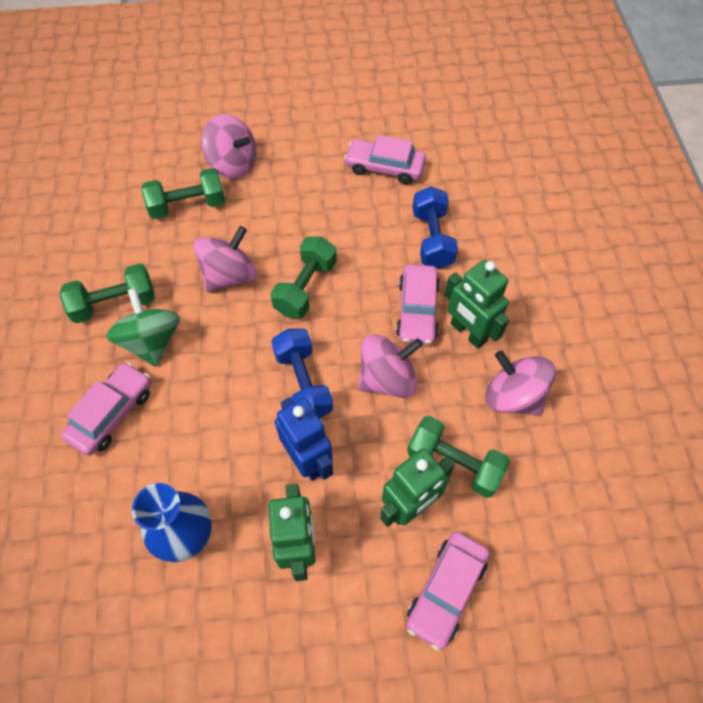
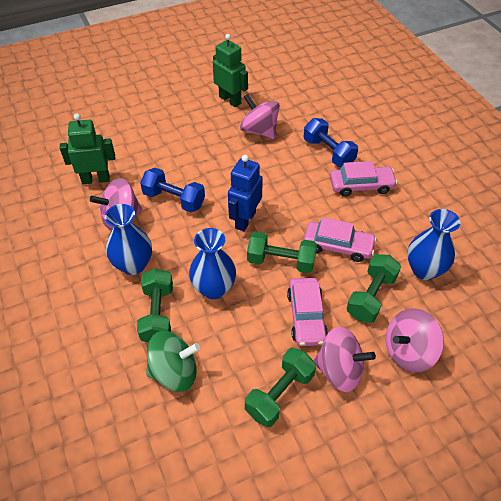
blue vase: [132,483,212,562] = 1 -> [105,204,152,275] [189,228,236,299] [407,209,460,280] = 3
green robot: [268,484,315,581] [380,448,455,527] [444,260,509,349] = 3 -> [60,113,115,184] [213,34,248,107] = 2
pink car: [61,362,151,456] [344,135,426,184] [396,264,440,345] [406,532,490,651] = 4 -> [287,278,328,346] [304,217,377,262] [330,161,397,197] = 3

